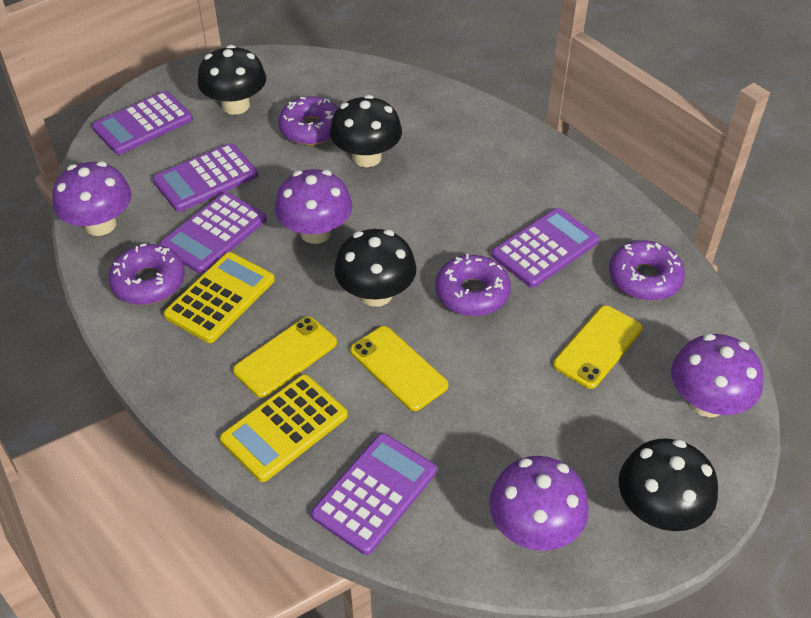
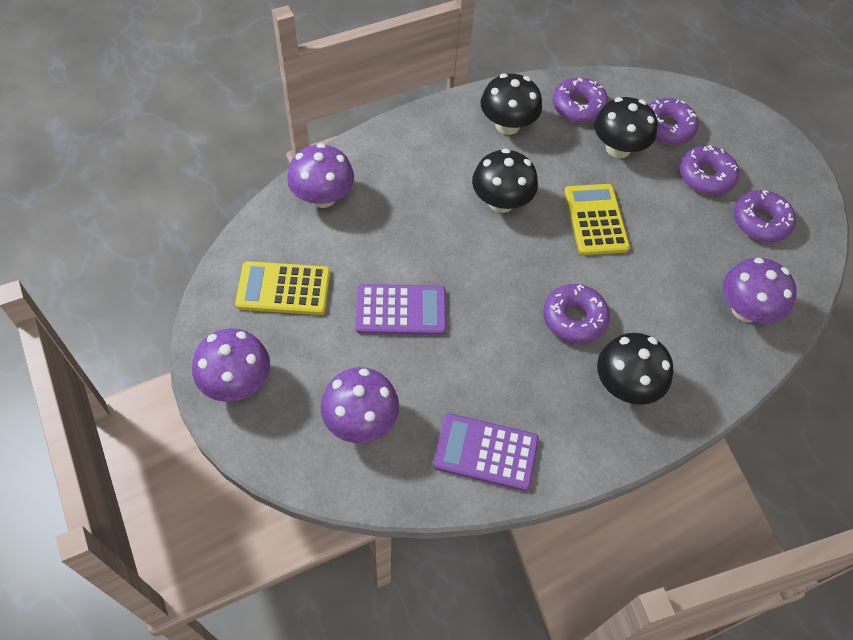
purple calculator: [92,91,193,155] [153,143,258,212] [159,192,267,274] [311,433,437,555] [491,208,599,288] = 5 -> [356,284,447,335] [433,413,539,491] = 2
purple donut: [108,243,185,305] [278,96,339,145] [435,254,511,316] [609,241,685,301] = 4 -> [543,284,610,343] [553,77,609,123] [648,98,698,145] [679,145,739,195] [734,190,796,242] = 5
yellow phone: [233,317,337,398] [350,326,448,411] [553,305,643,389] = 3 -> none = 0

